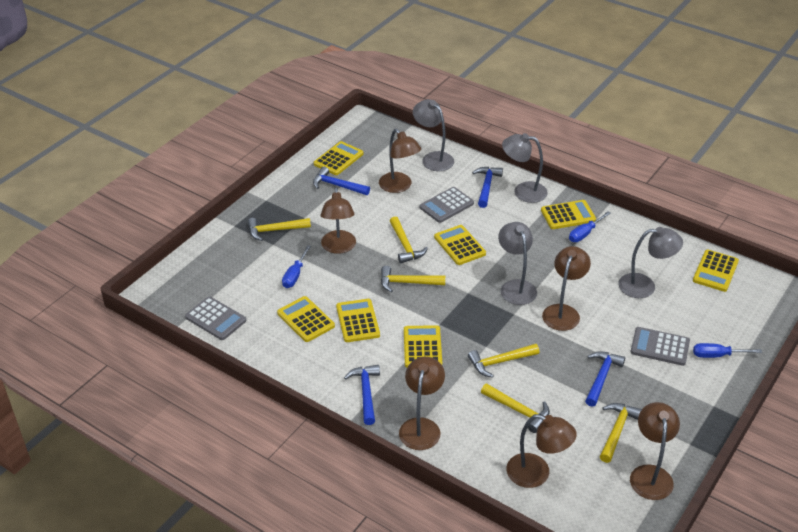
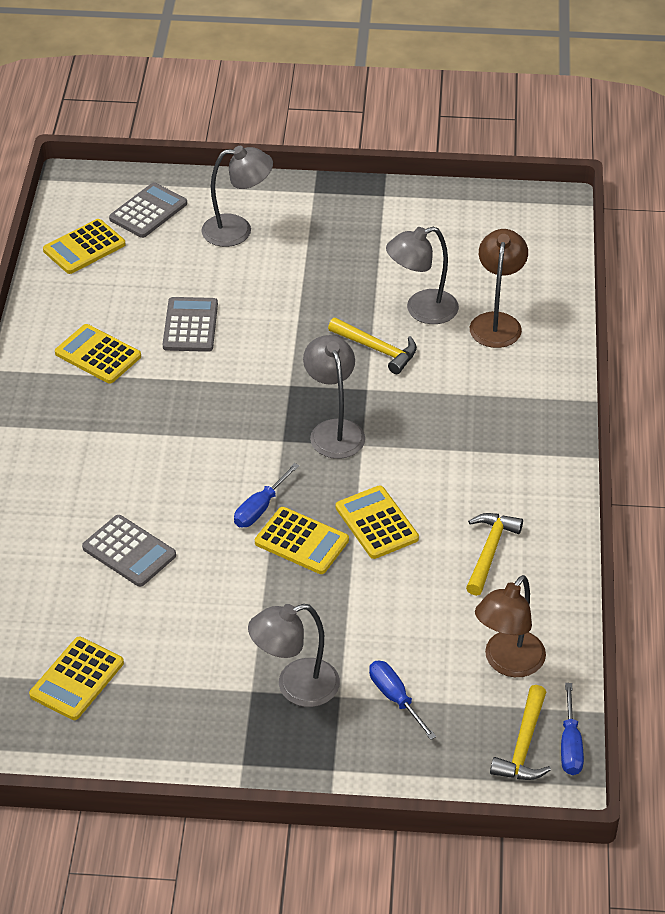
blue hammer: [313,167,370,195] [344,365,380,425] [472,167,503,208] [585,351,625,407] = 4 -> none = 0
brown lamp: [320,187,356,254] [379,129,421,193] [399,357,445,450] [506,414,577,488] [542,246,591,331] [630,402,680,500] = 6 -> [470,229,528,348] [475,575,546,677] = 2
yellow calculator: [277,296,335,342] [314,141,363,175] [336,299,380,342] [404,325,442,368] [434,225,486,265] [541,200,596,229] [693,250,739,292] = 7 -> [29,637,124,720] [43,219,125,274] [55,324,141,384] [255,507,349,574] [336,485,419,559] = 5
yellow hammer: [248,218,311,241] [381,266,445,292] [390,216,428,263] [468,344,540,378] [481,383,550,433] [600,403,642,463] = 6 -> [328,318,417,374] [466,513,523,596] [490,685,551,780] = 3

